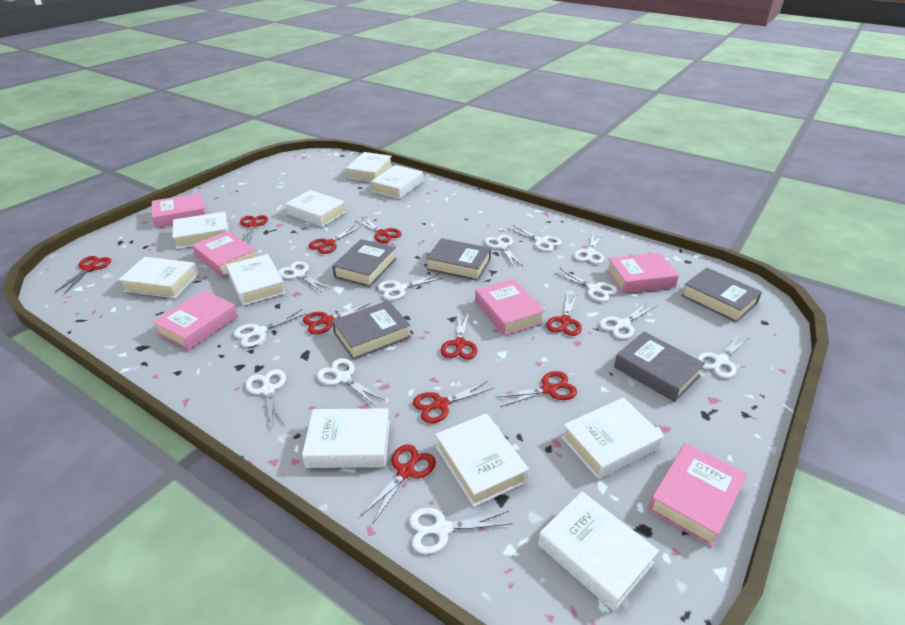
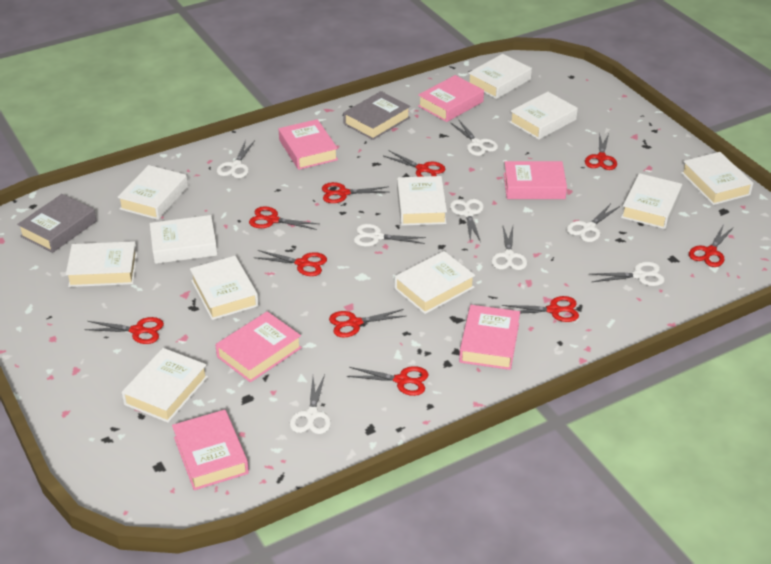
grey book: [332,239,396,287] [332,301,411,360] [426,238,491,281] [614,332,705,402] [681,268,762,322] = 5 -> [17,194,97,253] [343,91,410,140] = 2
white book: [119,257,198,298] [172,212,229,249] [226,254,286,306] [285,190,346,227] [302,408,390,468] [346,152,393,182] [371,165,423,199] [436,413,529,507] [538,491,659,611] [562,397,664,479] = 10 -> [66,241,137,287] [117,165,188,220] [122,348,208,423] [150,215,217,264] [190,256,259,320] [394,251,475,314] [397,176,447,226] [468,54,532,99] [510,92,578,140] [621,173,682,229] [681,152,753,205] = 11
white scissors: [234,309,307,347] [246,369,286,429] [279,261,330,292] [317,358,384,407] [378,274,443,300] [409,508,513,554] [485,235,522,266] [509,225,562,251] [554,269,618,302] [574,233,604,264] [599,303,656,339] [697,333,749,378] = 12 -> [217,140,255,178] [290,374,331,434] [354,224,426,246] [450,199,484,242] [451,120,498,156] [492,226,527,270] [566,203,620,242] [590,262,665,286] = 8

